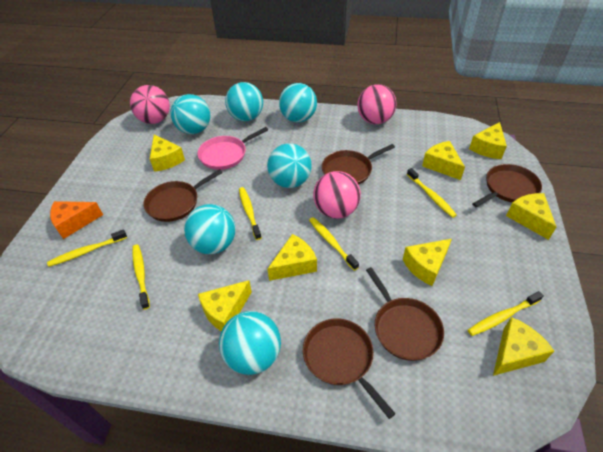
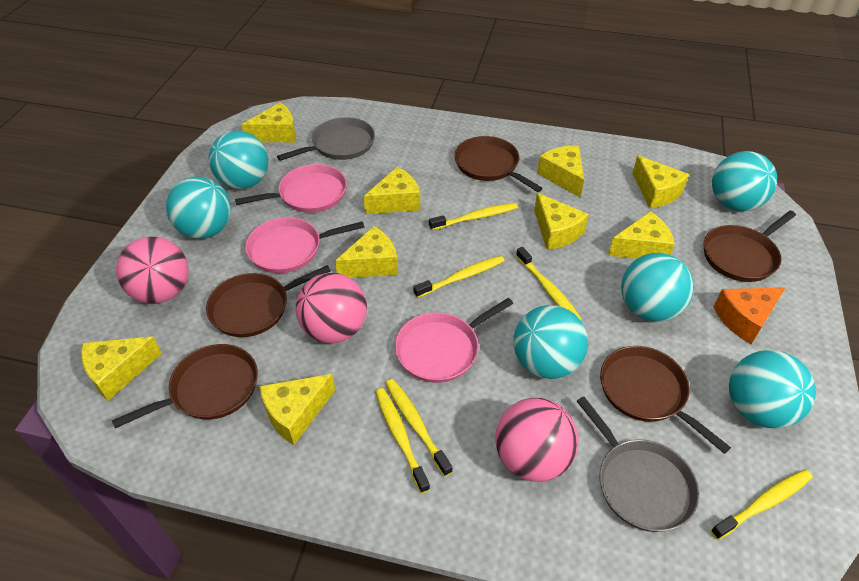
grey pan: none = 0 -> [277,117,375,161] [577,397,699,532] = 2
pink pan: [197,127,268,170] = 1 -> [235,164,347,213] [245,217,365,273] [395,298,513,383] = 3
yellow cheese: [150,134,185,172] [198,280,252,331] [268,234,317,281] [402,239,452,286] [422,141,465,180] [469,122,507,159] [493,317,554,376] [506,193,557,240] = 8 -> [81,336,162,401] [241,102,296,142] [260,374,335,445] [335,226,398,278] [363,167,420,214] [534,193,589,250] [537,145,584,197] [608,211,675,259] [632,155,689,208] = 9

